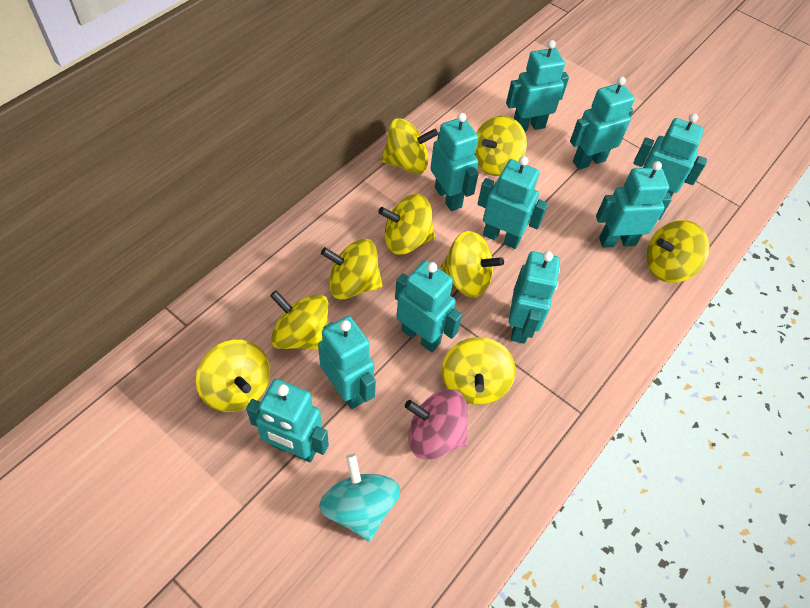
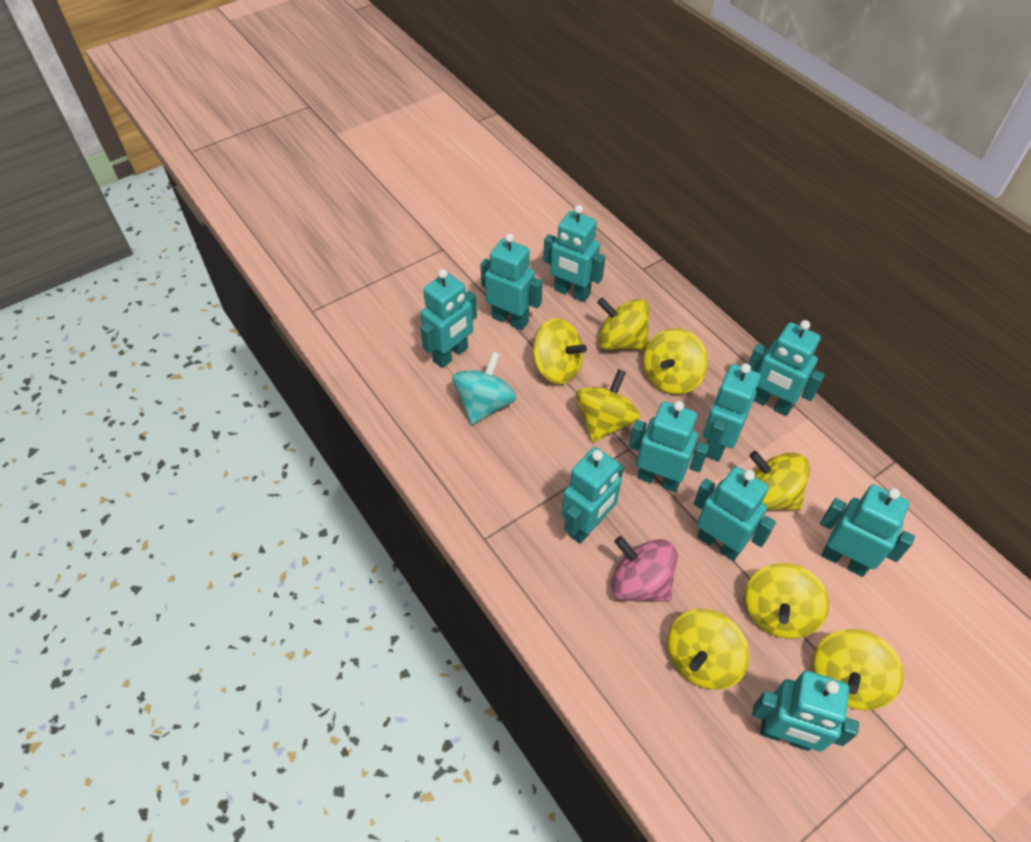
yellow spinning top: [196,340,270,412] [270,290,329,350] [321,239,383,299] [378,194,435,254] [381,118,438,174] [441,231,504,298] [442,337,516,405] [474,116,527,176] [646,220,710,283] = 9 -> [532,318,587,384] [576,369,640,442] [597,297,650,350] [643,328,708,395] [667,609,750,690] [745,563,829,639] [749,451,810,510] [813,629,904,710] = 8

